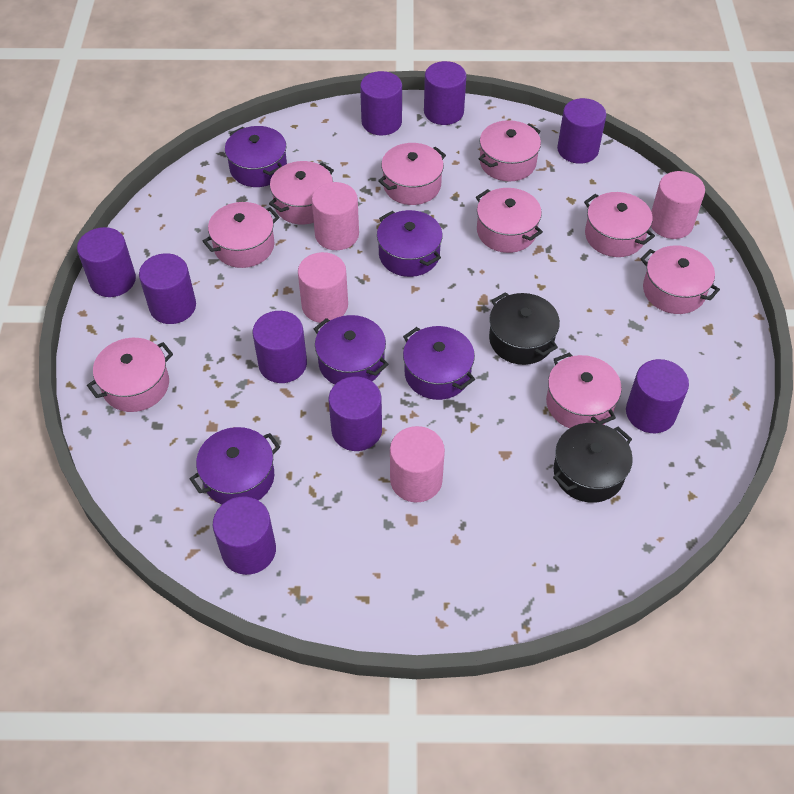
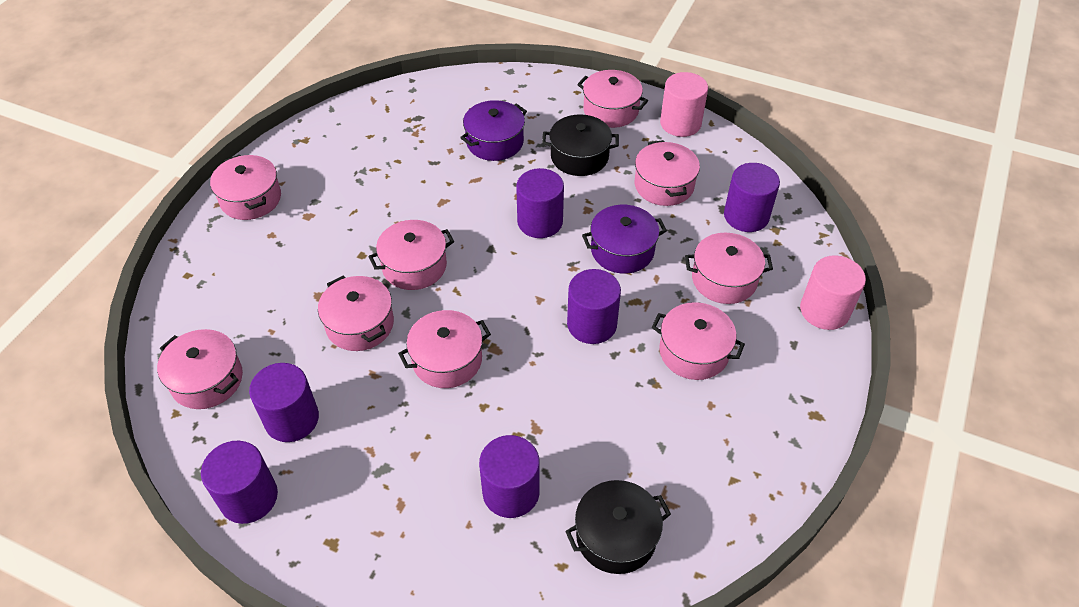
pink cylinder: [298,252,348,323] [312,182,359,250] [390,426,445,502] [651,171,705,239] = 4 -> [660,72,708,137] [800,255,866,330] = 2
purple cylinder: [77,227,136,297] [139,253,196,324] [213,496,276,575] [252,311,307,383] [328,377,382,451] [360,71,402,135] [424,61,466,125] [557,98,606,164] [626,359,689,433] = 9 -> [201,441,278,524] [249,363,319,442] [479,435,540,518] [516,168,564,238] [567,269,621,344] [724,163,780,232] = 6
purple pot: [190,427,280,504] [225,126,287,187] [314,315,388,385] [377,210,443,277] [403,326,475,400] = 5 -> [460,100,527,161] [582,205,667,274] = 2

